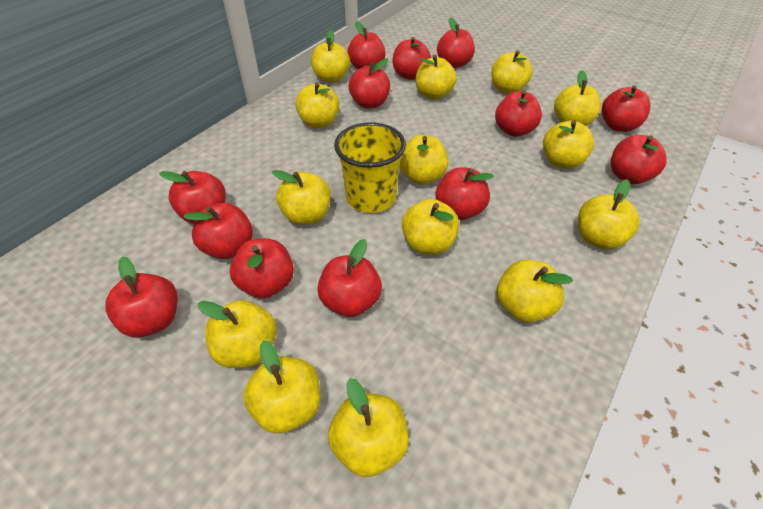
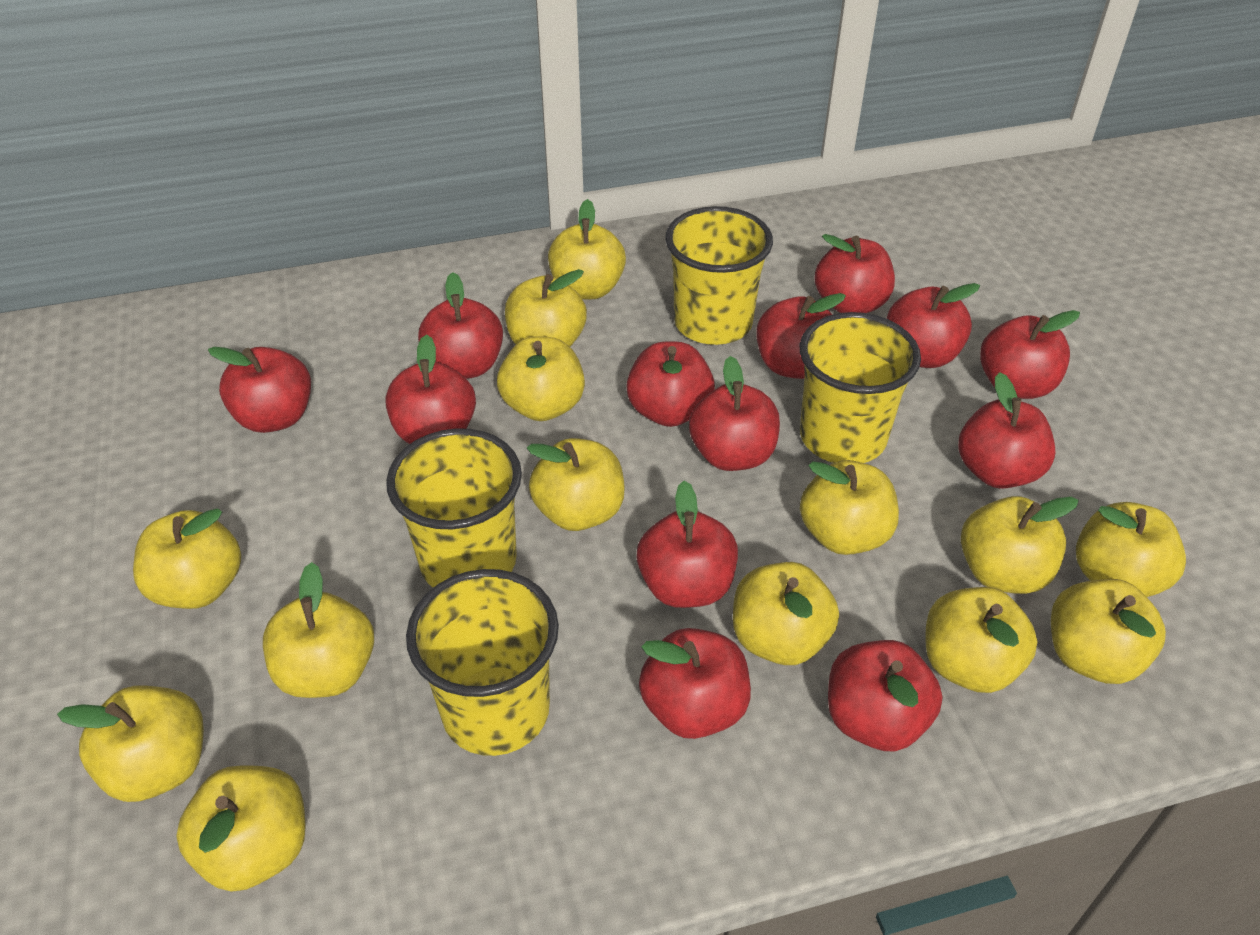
yellow cup: [334,122,406,213] = 1 -> [386,428,522,588] [406,569,559,756] [665,206,773,345] [800,312,921,463] = 4

